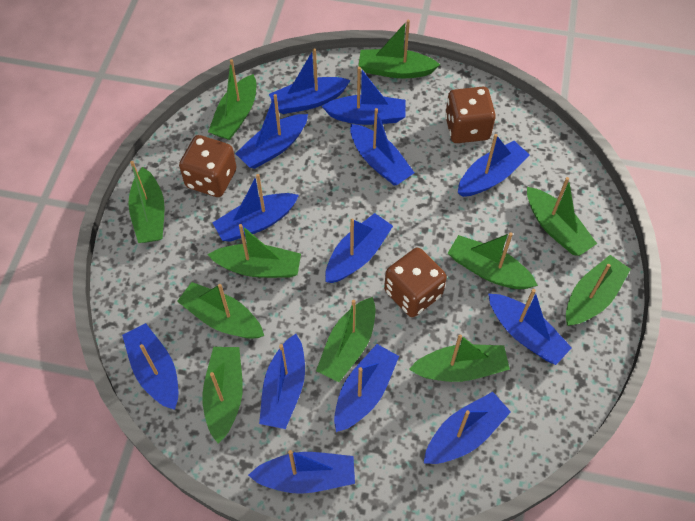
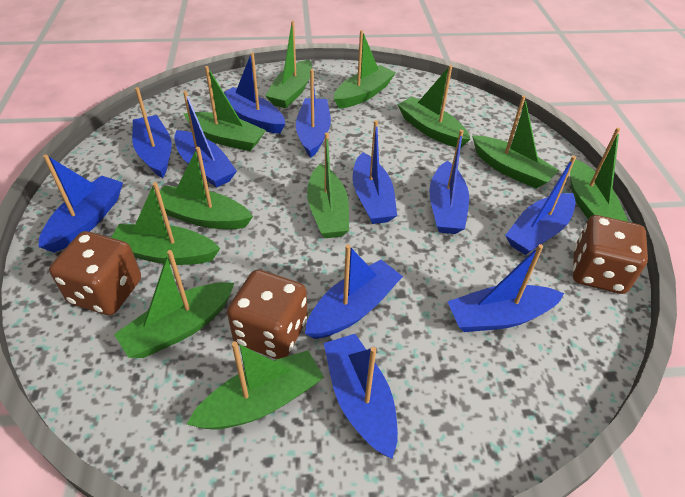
blue boat: [122,323,178,410] [213,174,299,242] [235,94,308,169] [248,450,355,494] [259,334,305,429] [269,48,351,114] [322,67,406,125] [325,213,393,283] [334,344,399,432] [350,108,414,186] [424,392,511,464] [458,134,530,197] [488,289,572,365] = 13 -> [39,155,123,253] [132,87,172,178] [174,91,237,188] [224,53,285,134] [296,69,331,158] [305,244,403,339] [324,334,398,459] [353,120,397,224] [429,130,469,234] [447,244,564,332] [505,156,576,255] = 11

